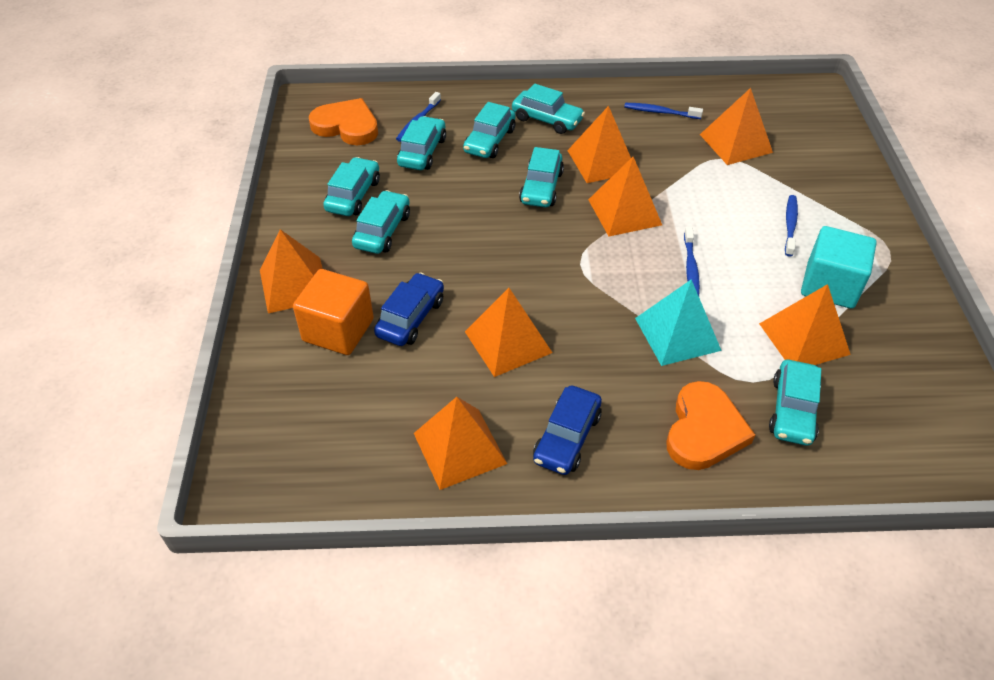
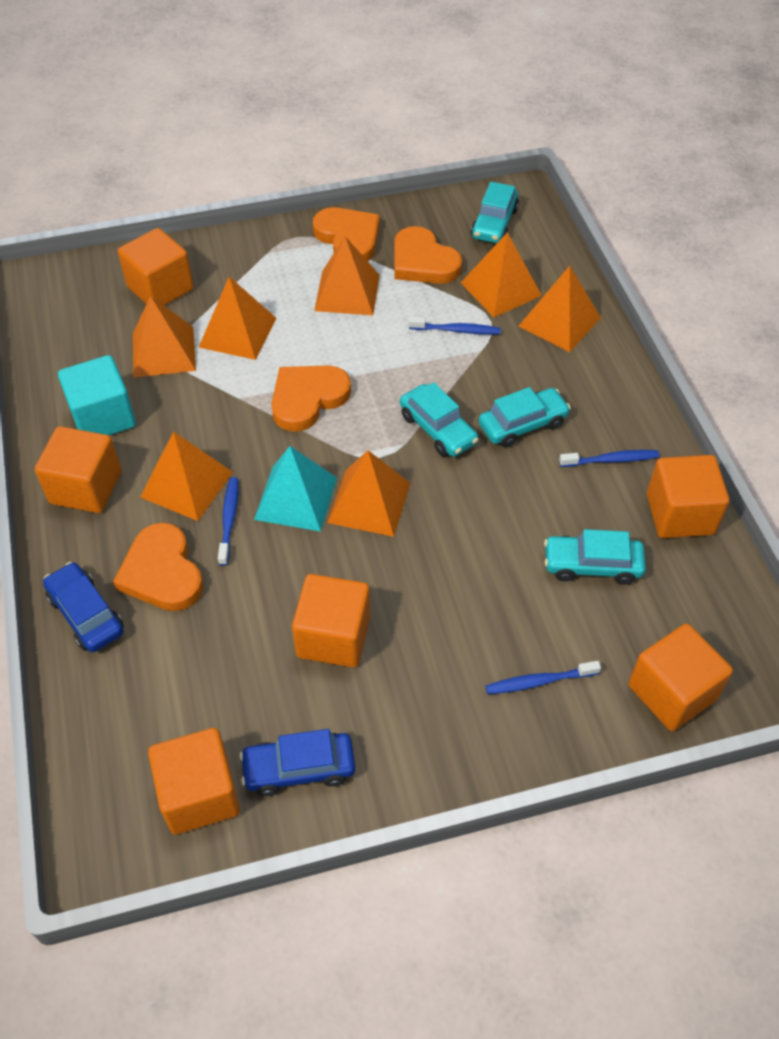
orange cube: [293,269,374,355] = 1 -> [35,426,121,513] [118,228,194,305] [148,728,240,834] [292,574,370,667] [629,624,733,731] [647,455,729,538] = 6
orange heart: [309,98,378,145] [667,381,755,470] = 2 -> [113,523,203,611] [272,365,351,432] [313,207,380,261] [394,226,462,284] = 4
turquoise car: [323,157,380,216] [352,190,410,254] [397,116,446,170] [463,102,516,158] [512,83,585,134] [519,147,564,207] [769,360,821,446] = 7 -> [400,382,479,457] [471,182,519,243] [478,387,571,448] [544,529,646,585] = 4

